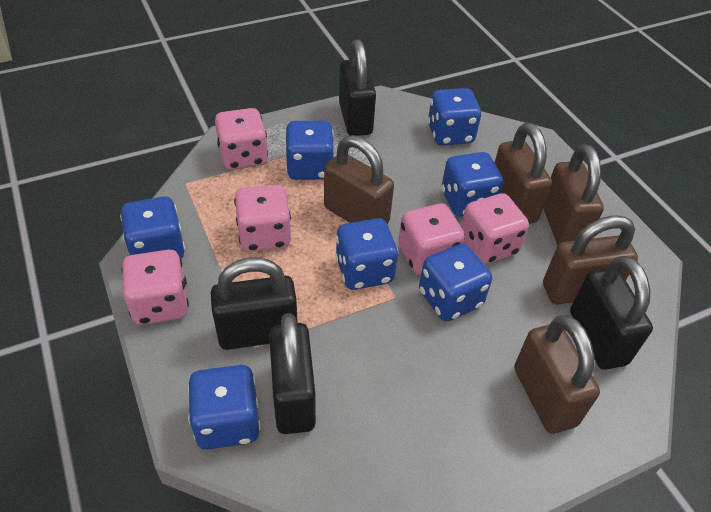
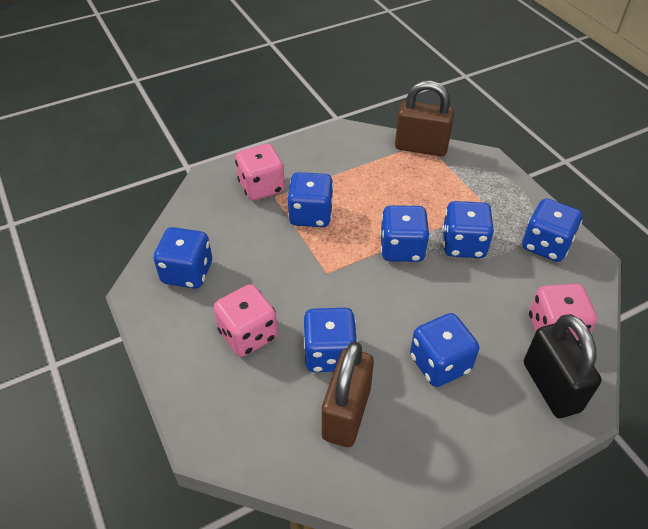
black padlock: [211,257,298,350] [269,313,316,434] [339,39,376,136] [570,256,653,370] = 4 -> [524,314,602,418] = 1
brown padlock: [324,135,394,224] [495,123,552,224] [514,315,600,434] [543,145,604,245] [543,215,638,304] = 5 -> [322,342,374,447] [395,81,454,156] = 2
pink dice: [121,250,189,325] [215,108,268,170] [234,184,291,252] [398,203,465,275] [461,193,529,264] = 5 -> [214,284,278,357] [235,144,285,201] [529,284,597,345] = 3

